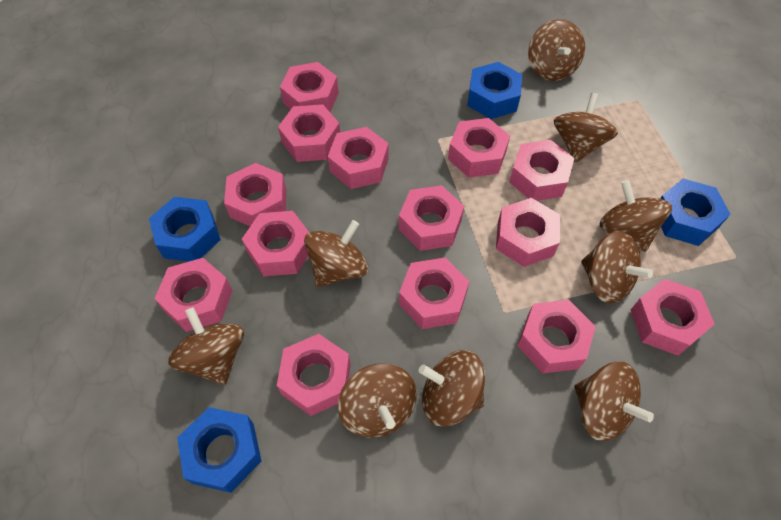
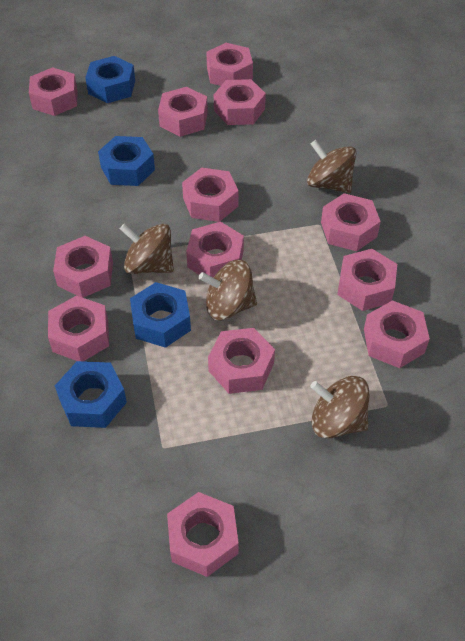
brown spinning top: [168,307,244,385] [304,220,368,287] [338,363,417,438] [419,350,485,427] [528,19,585,81] [554,93,618,163] [574,362,654,441] [581,231,653,303] [599,180,672,252] = 9 -> [120,224,174,274] [199,260,257,320] [307,140,356,193] [310,376,370,439] = 4
pink nut: [154,258,233,332] [224,163,286,226] [242,211,310,277] [277,334,351,416] [278,105,340,162] [280,62,339,112] [328,127,389,189] [399,185,464,251] [399,258,469,329] [448,118,510,178] [496,198,560,267] [509,140,574,201] [517,300,596,373] [631,279,715,356] = 14 -> [29,67,77,116] [48,295,109,361] [53,236,113,298] [158,87,208,137] [167,492,239,577] [182,168,238,222] [186,222,244,278] [206,43,253,86] [208,328,275,394] [214,79,266,125] [321,193,381,251] [337,249,397,311] [364,300,430,368] = 13

